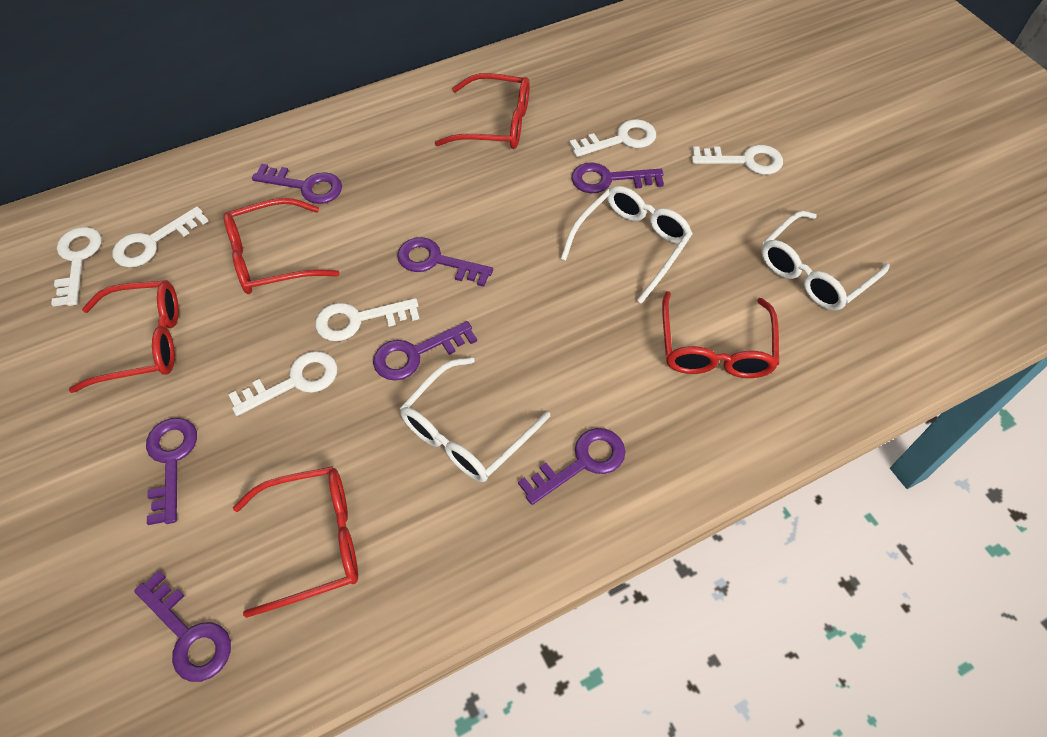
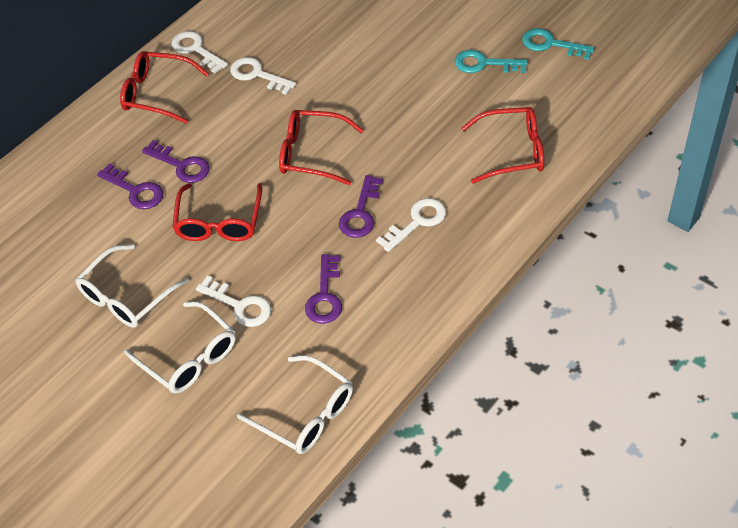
purple key: [134,571,231,682] [146,418,197,525] [252,164,342,204] [373,321,477,381] [397,237,493,287] [518,428,625,505] [572,162,664,193] = 7 -> [97,163,163,209] [142,140,210,183] [305,254,342,324] [339,175,383,238] = 4
red glasses: [69,280,179,393] [223,198,339,294] [233,466,358,618] [435,73,530,149] [662,291,779,378] = 5 -> [120,51,209,124] [173,183,262,241] [279,110,364,185] [461,107,544,183] = 4
turquoise key: none = 0 -> [455,50,528,73] [522,28,594,60] = 2
white key: [51,227,102,307] [113,206,208,267] [228,351,337,416] [315,298,419,341] [569,119,656,157] [692,145,783,175] = 6 -> [171,31,228,73] [196,276,271,327] [230,57,296,95] [376,198,446,252] = 4

